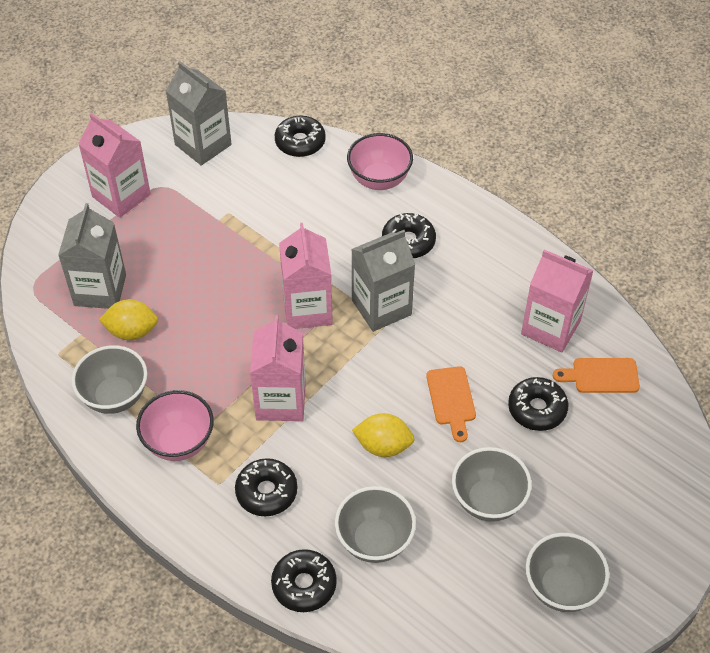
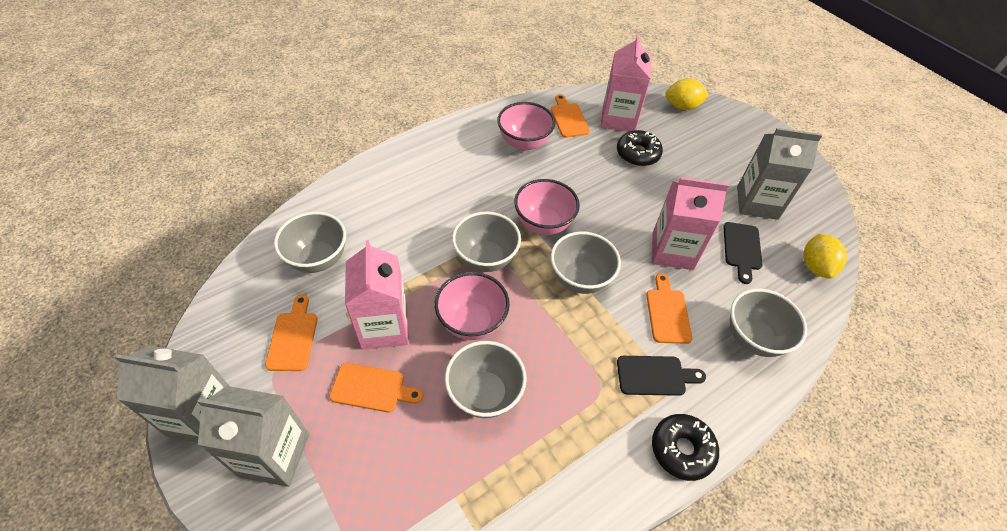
black cutting board: none = 0 -> [617,356,706,396] [724,222,762,284] = 2
black donut: [235,458,297,516] [271,549,337,612] [275,116,326,157] [382,213,436,258] [508,377,569,431] = 5 -> [617,130,663,166] [652,414,719,481] = 2
grey bowl: [72,345,147,414] [335,486,416,563] [452,447,532,522] [526,533,609,612] = 4 -> [274,212,346,273] [445,341,527,418] [452,211,521,272] [551,231,621,294] [730,289,807,357] = 5
orange cutting board: [426,366,476,442] [553,358,640,393] = 2 -> [265,294,317,371] [329,363,423,412] [551,94,590,138] [646,273,692,344] = 4
pink bowl: [136,390,214,461] [347,133,413,190] = 2 -> [435,272,510,340] [497,102,555,151] [514,179,580,235] = 3
pink carton: [78,113,151,218] [250,315,306,421] [279,223,333,329] [521,250,594,353] = 4 -> [345,240,409,350] [601,35,652,132] [652,177,729,270] = 3

